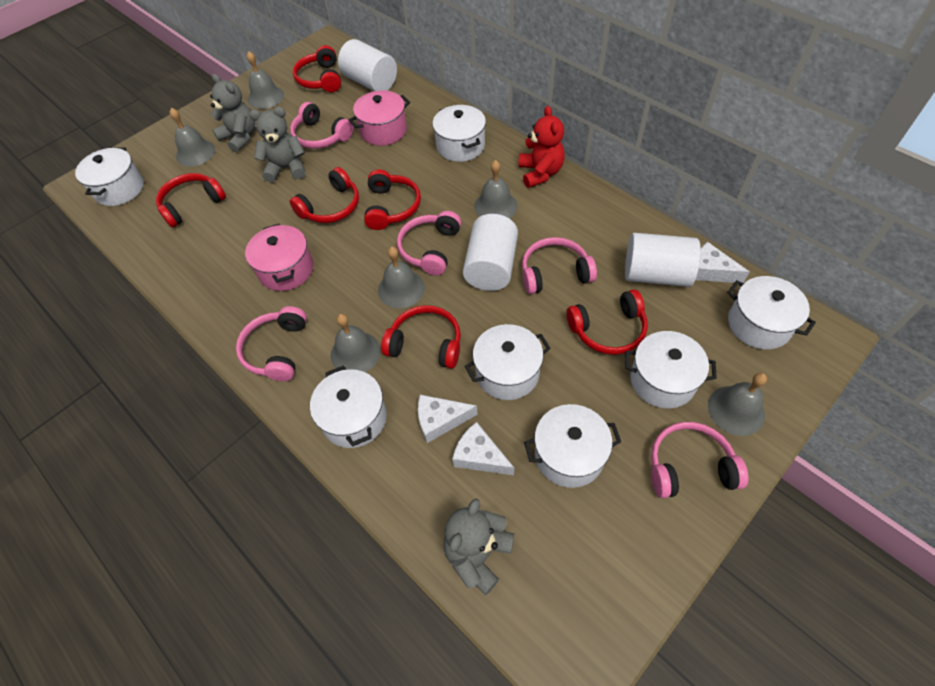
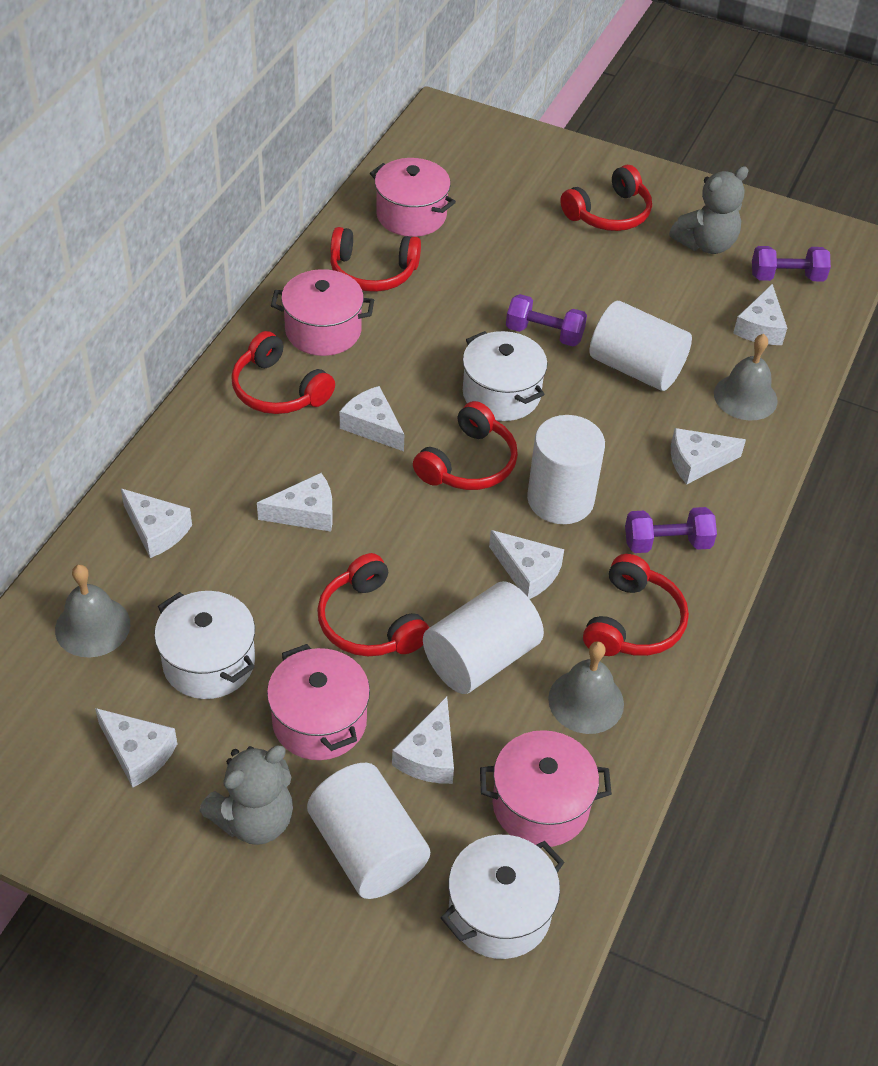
grey bell: [170,108,215,167] [247,51,284,109] [330,314,381,372] [378,247,425,308] [474,160,517,218] [708,373,767,436] = 6 -> [55,564,130,658] [548,641,624,734] [714,334,778,421] = 3
grey teddy bear: [210,74,255,153] [249,107,306,183] [443,499,514,595] = 3 -> [200,746,293,845] [669,166,749,254] = 2
pink headphones: [236,306,307,381] [290,102,353,149] [397,211,461,276] [522,237,597,294] [651,422,749,498] = 5 -> none = 0
pink pot: [245,224,313,291] [349,90,410,146] = 2 -> [267,644,370,760] [271,269,374,356] [370,158,456,237] [480,730,612,847] = 4
purple dumbbell: none = 0 -> [506,294,587,346] [625,507,717,553] [752,246,831,281] = 3
red teddy bear: [519,106,565,188] = 1 -> none = 0
white cheese: [418,395,478,443] [452,422,514,475] [695,242,749,283] = 3 -> [95,708,177,788] [121,489,192,558] [257,473,333,532] [340,386,404,451] [392,697,454,784] [489,530,564,599] [671,428,746,484] [733,284,787,345] = 8
white cylinder: [338,39,397,91] [463,214,518,291] [625,233,701,287] = 3 -> [307,763,430,899] [423,581,544,694] [527,415,605,524] [590,301,692,391] = 4
white pot: [75,147,144,206] [310,366,387,448] [432,105,486,162] [465,324,551,400] [524,404,621,488] [625,331,717,408] [727,276,816,349] = 7 -> [154,591,255,699] [441,835,565,959] [462,331,548,421] = 3

